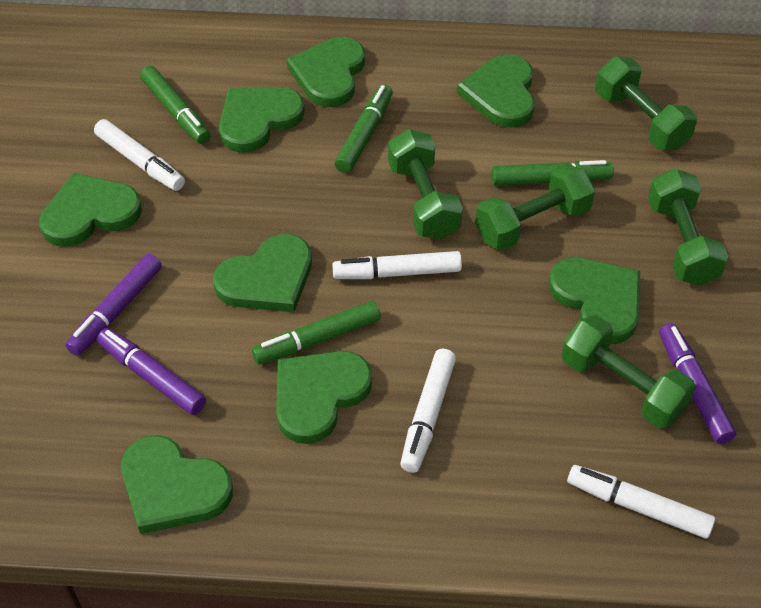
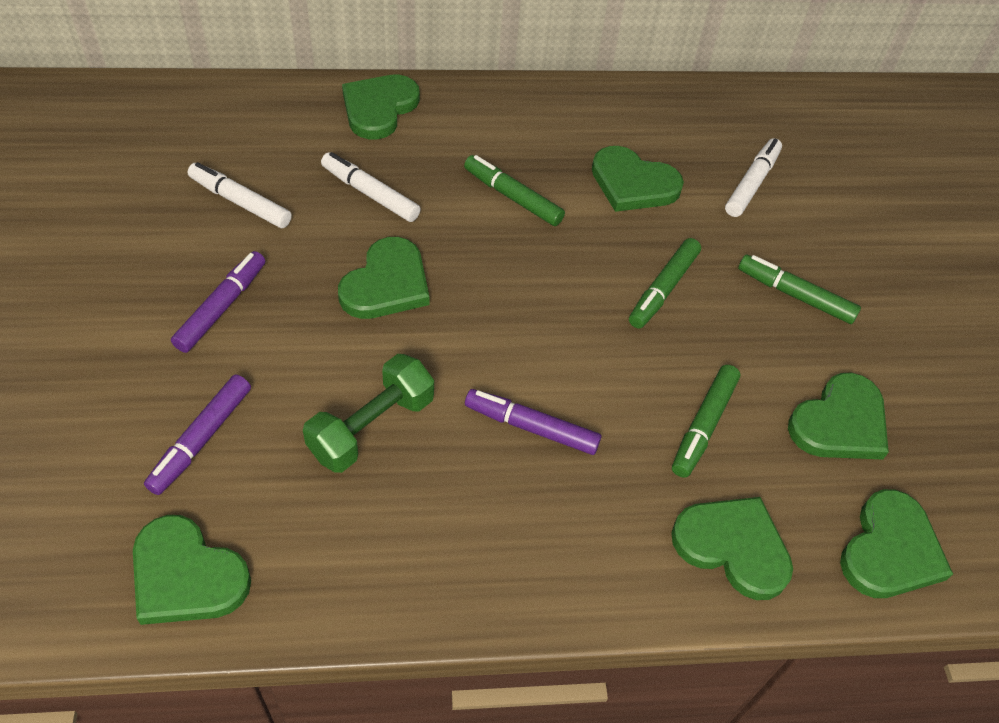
green dumbbell: [388,129,463,240] [475,164,595,251] [561,315,696,428] [595,57,697,150] [648,169,729,286] = 5 -> [303,354,434,473] = 1
green heart: [39,173,142,247] [121,435,233,534] [213,234,312,312] [219,87,305,153] [276,351,372,444] [286,37,365,107] [457,54,535,128] [549,257,640,344] = 8 -> [133,515,251,625] [338,237,429,319] [342,75,420,139] [592,146,684,212] [671,497,793,600] [788,373,889,460] [840,489,953,598] = 7
white marker: [94,119,185,191] [332,251,462,279] [400,349,456,473] [567,465,715,539] = 4 -> [187,162,292,228] [321,152,421,222] [725,138,782,217] = 3

